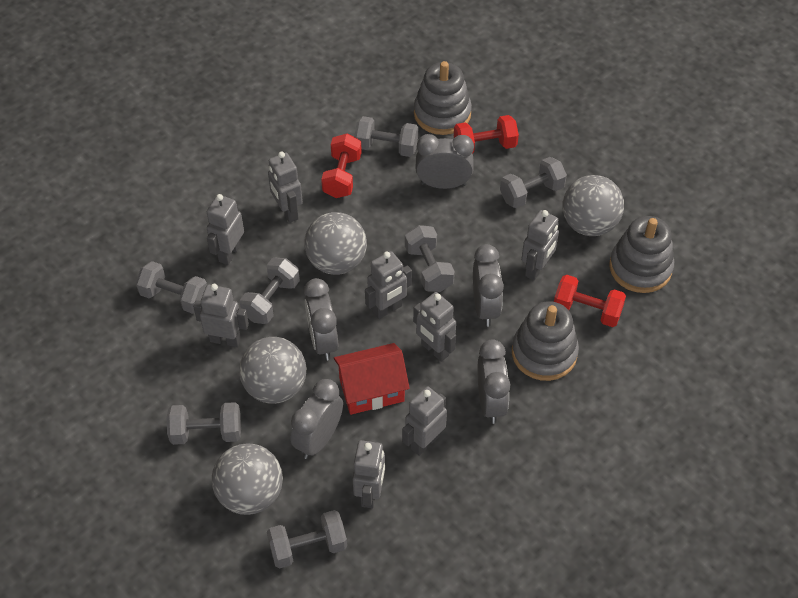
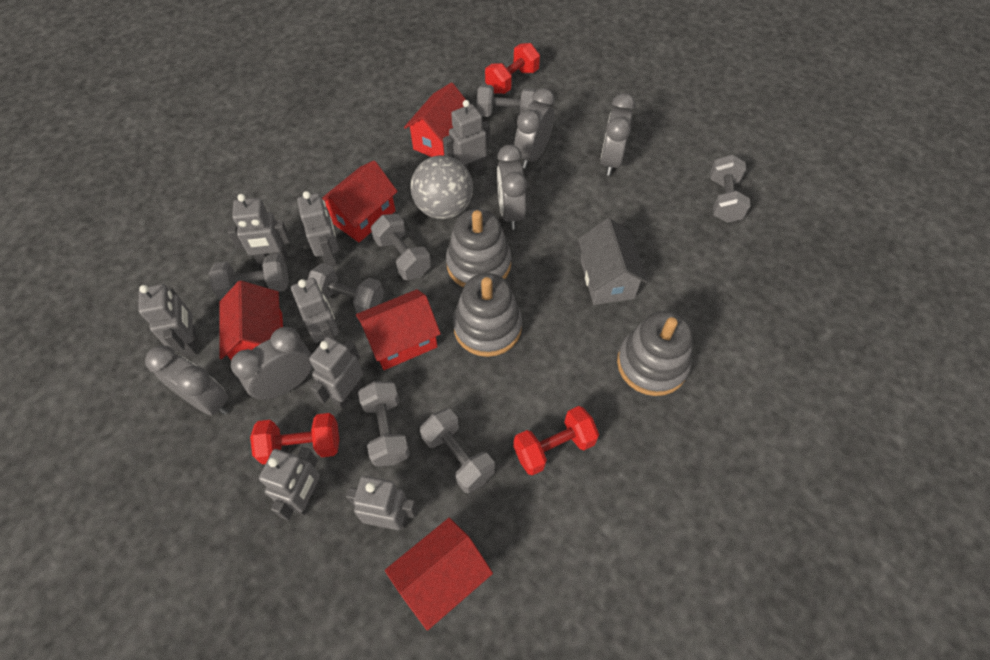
grey ball: [212,443,283,515] [239,337,306,404] [304,212,367,275] [563,175,624,236] = 4 -> [410,155,473,219] = 1
grey house: none = 0 -> [578,218,648,305] = 1
red house: [334,343,410,415] = 1 -> [220,281,283,360] [322,161,398,242] [356,289,441,370] [385,518,493,631] [404,82,466,157] = 5

